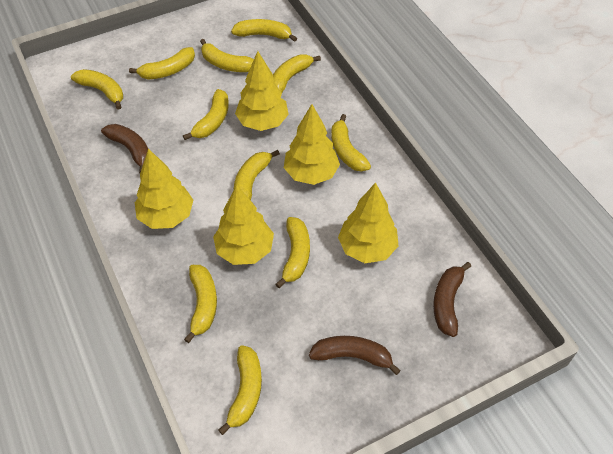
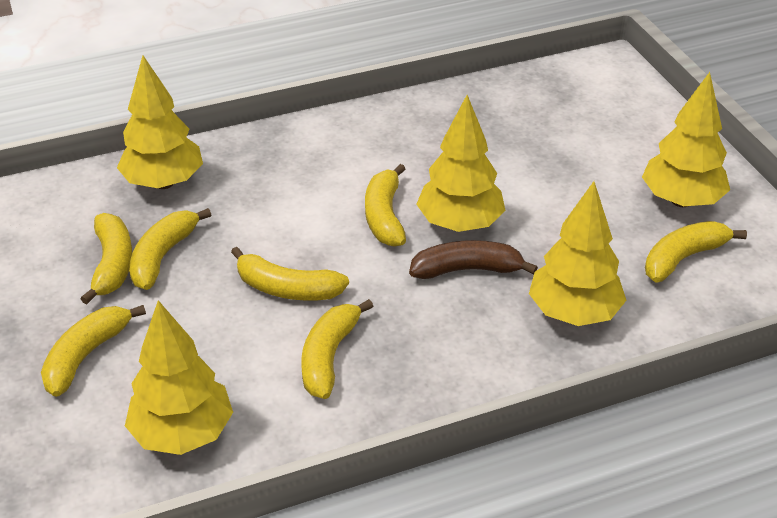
brown banana: [101,124,148,173] [309,336,401,375] [433,262,471,337] = 3 -> [409,240,538,279] = 1
yellow banana: [71,69,123,110] [129,47,195,80] [183,89,229,140] [184,265,217,343] [200,39,254,72] [218,345,262,435] [231,19,297,42] [234,150,280,200] [273,55,321,93] [275,217,310,288] [331,114,371,172] = 11 -> [41,305,146,397] [80,213,132,304] [129,208,211,290] [231,247,349,301] [301,299,373,399] [365,164,406,247] [645,221,747,282] = 7

